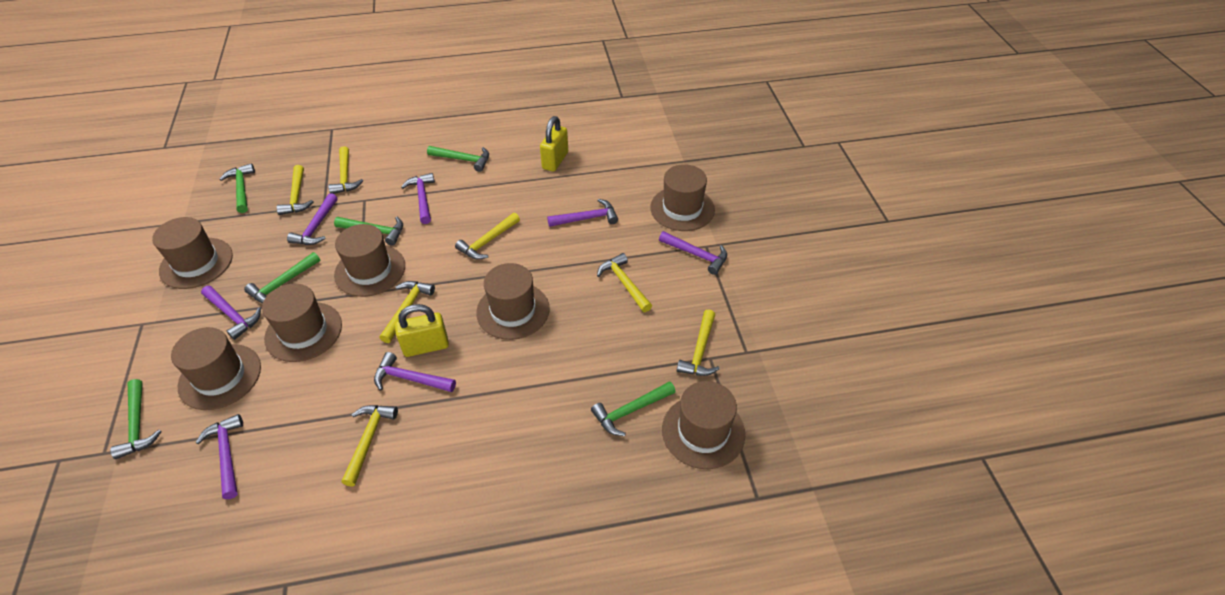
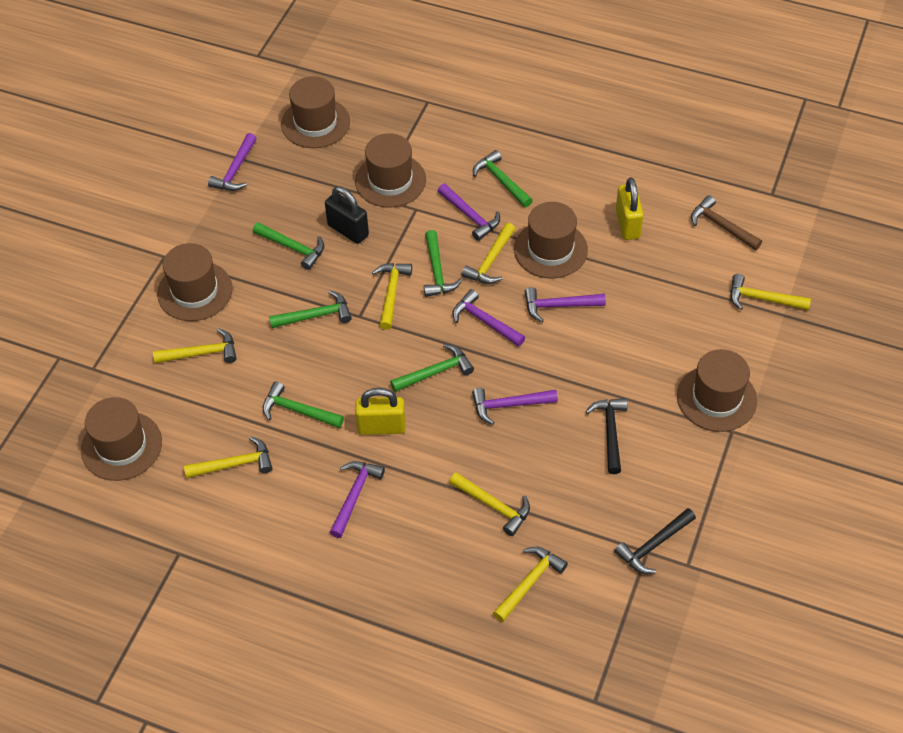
black hammer: none = 0 -> [586,398,628,474] [614,508,696,574] = 2
black padlock: none = 0 -> [325,186,369,244] = 1
brown hammer: none = 0 -> [691,195,762,250] = 1
brown hat: [152,217,233,289] [171,327,261,410] [262,284,342,362] [334,224,405,297] [476,263,550,340] [650,164,715,231] [662,381,745,469] = 7 -> [81,397,162,481] [157,243,233,321] [281,76,350,148] [355,133,426,208] [514,202,588,279] [677,349,757,432] = 6
purple hammer: [196,414,243,499] [201,286,261,340] [287,193,338,245] [374,352,456,392] [401,173,435,224] [547,199,618,227] [659,231,727,275] = 7 -> [208,133,257,191] [329,461,385,538] [438,184,500,241] [453,289,525,347] [472,388,558,425] [524,287,606,322] = 6

